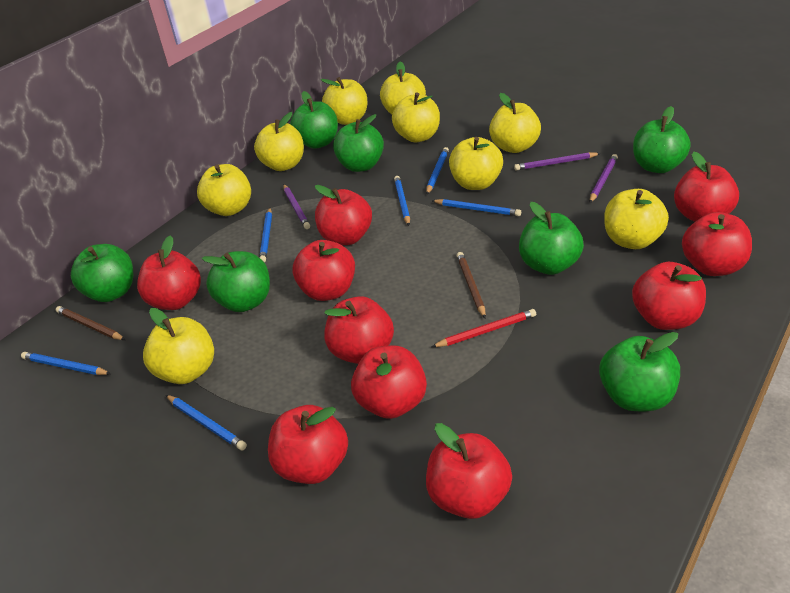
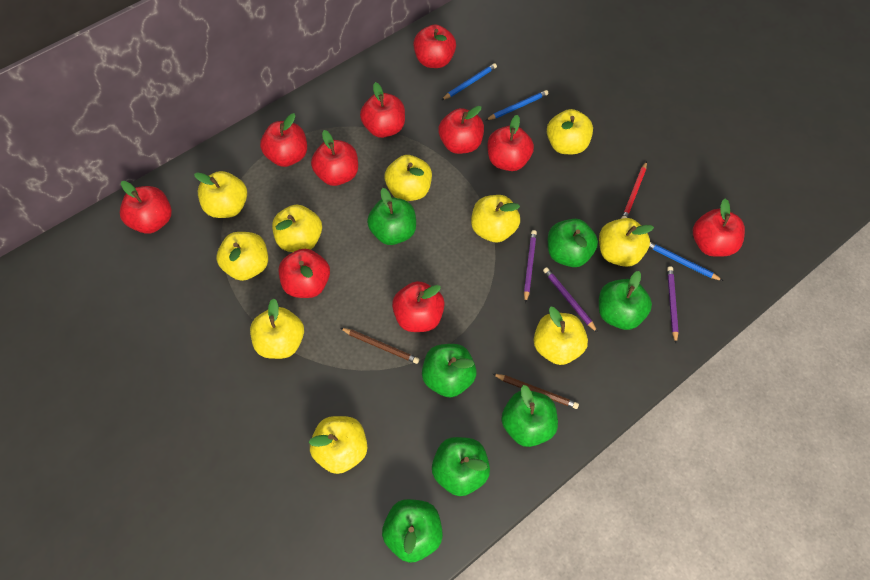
blue pencil: [21,352,111,375] [166,395,247,450] [259,208,272,262] [394,176,410,226] [426,147,449,194] [432,199,521,216] = 6 -> [442,63,497,100] [485,90,549,121] [649,242,723,281] = 3
yellow apple: [143,308,214,384] [197,164,251,216] [254,112,304,171] [321,77,367,125] [380,61,426,115] [392,92,440,142] [449,137,503,190] [489,93,541,153] [604,189,669,249] = 9 -> [194,171,247,218] [216,232,268,281] [250,298,304,359] [272,205,322,252] [309,416,367,474] [385,155,432,201] [471,195,520,243] [534,307,588,365] [547,109,593,154] [599,218,654,267] = 10

